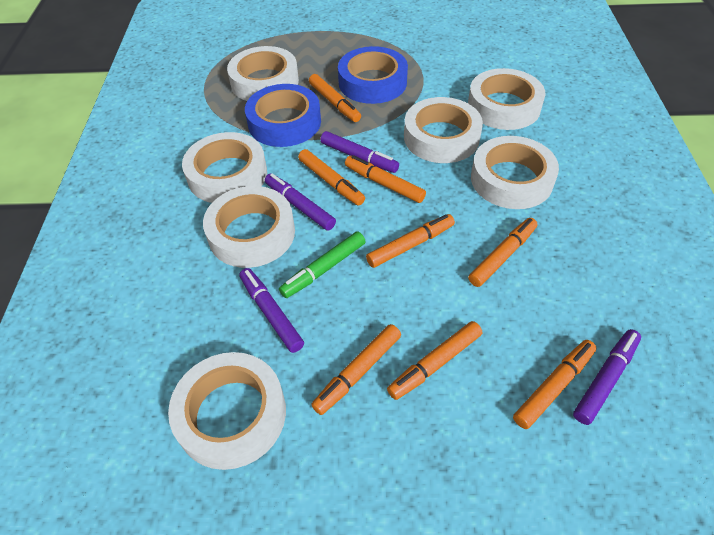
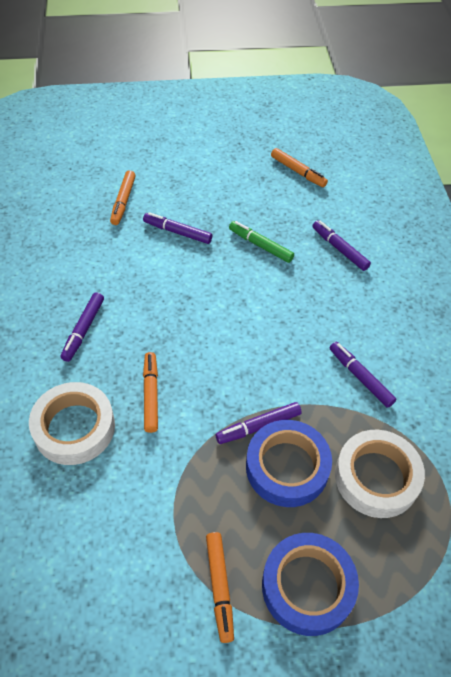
orange marker: [298,149,365,206] [309,74,361,122] [311,324,401,415] [345,155,426,203] [366,214,455,268] [387,321,482,400] [468,218,538,287] [513,340,596,429] = 8 -> [110,170,136,225] [143,352,158,433] [206,532,234,643] [271,148,328,187] = 4
purple marker: [239,268,304,353] [265,173,336,230] [320,131,399,173] [573,329,641,425] = 4 -> [61,292,104,362] [143,212,212,244] [215,402,301,444] [312,220,371,271] [330,342,396,408] = 5
white tape: [168,352,286,470] [182,132,267,203] [203,186,295,268] [227,46,299,101] [404,97,483,163] [468,68,545,130] [471,136,559,209] = 7 -> [29,382,115,465] [335,430,425,518] = 2

